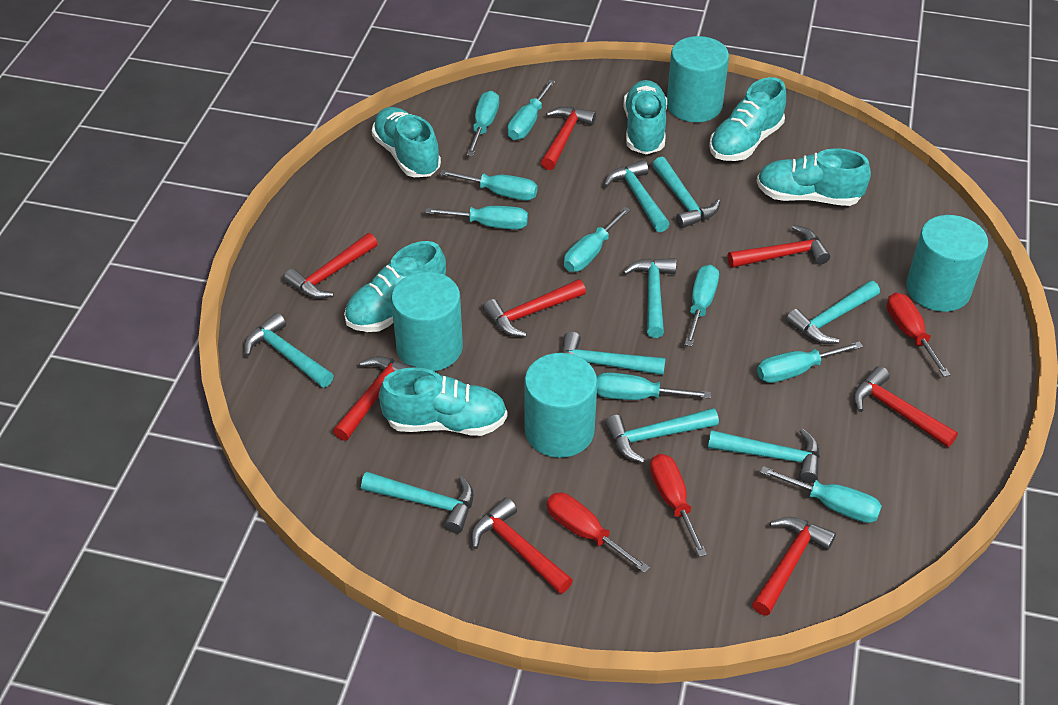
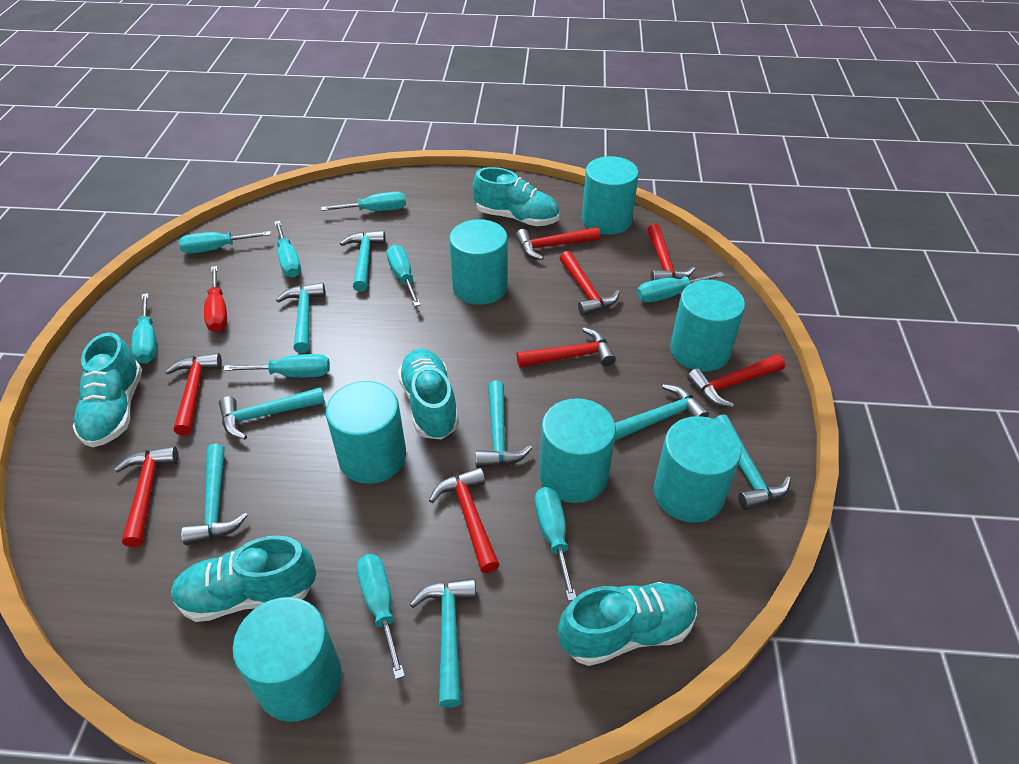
red screwdriver: [547,492,650,573] [650,454,707,557] [887,292,951,377] = 3 -> [204,266,227,332] = 1
turquoise cylinder: [391,271,463,371] [524,353,597,458] [667,36,729,122] [906,215,988,312] = 4 -> [233,597,342,722] [326,381,406,484] [449,219,508,305] [539,398,616,503] [582,156,639,235] [654,416,741,523] [670,280,745,372] = 7
turquoise hammer: [244,313,334,388] [361,472,474,533] [562,331,666,375] [604,160,670,232] [605,408,719,463] [623,258,676,338] [652,157,720,228] [708,429,820,483] [786,281,880,344] = 9 -> [181,443,248,545] [219,387,325,439] [276,283,325,353] [340,230,385,292] [410,578,476,708] [475,381,532,468] [615,384,709,441] [714,414,791,510] = 8
turquoise shoe: [344,241,446,332] [372,107,441,177] [379,367,507,436] [623,80,667,154] [709,77,786,161] [757,148,871,206] = 6 -> [73,332,142,447] [171,535,316,622] [398,349,459,439] [473,167,559,226] [558,582,697,666] = 5

